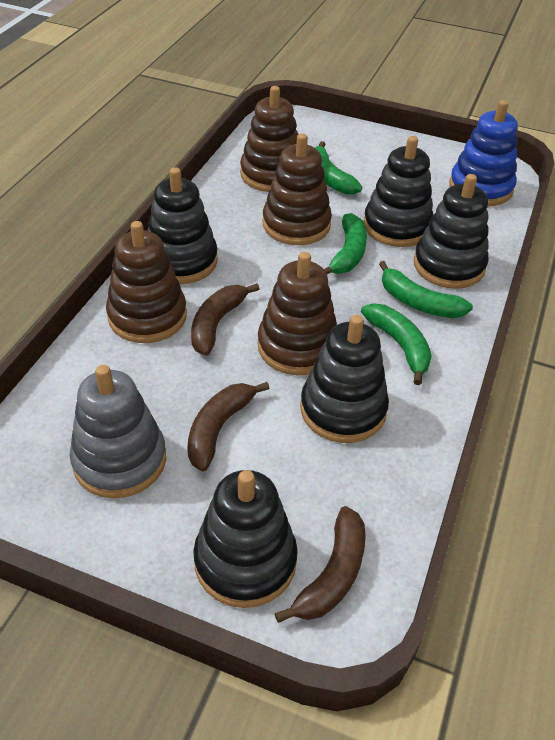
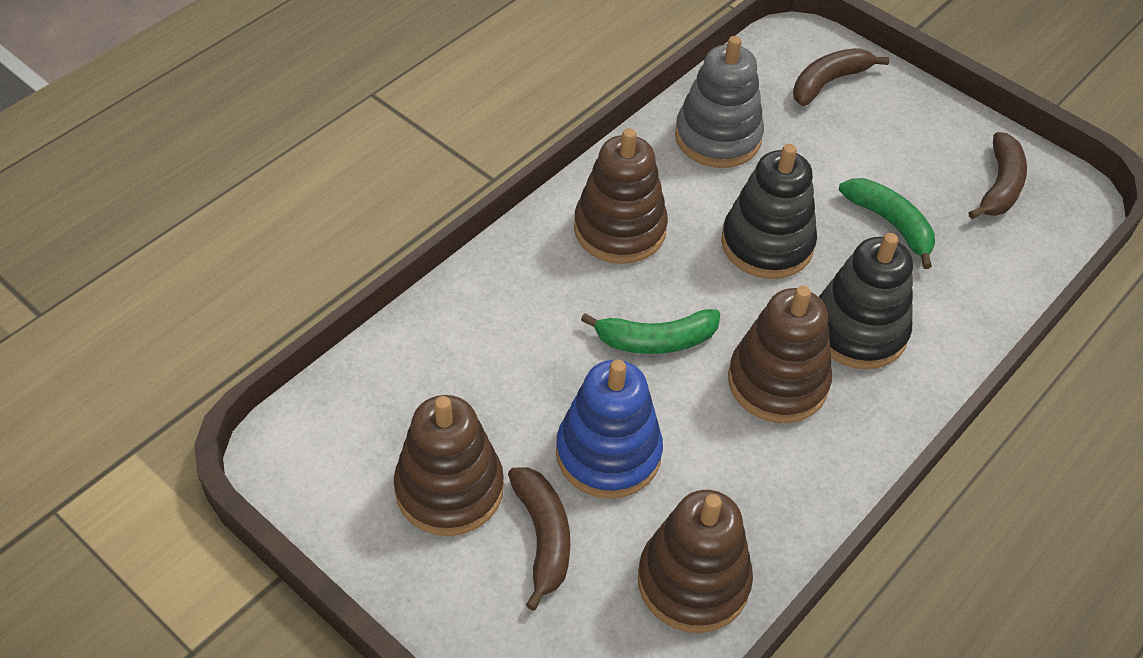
black stacking toy: [147,167,218,284] [193,470,298,608] [300,315,389,443] [364,136,433,247] [414,174,488,289] = 5 -> [721,144,817,279] [819,233,913,369] = 2
green banana: [315,141,362,195] [324,213,367,274] [361,303,432,385] [379,261,473,318] = 4 -> [581,309,720,354] [839,178,935,269] = 2

